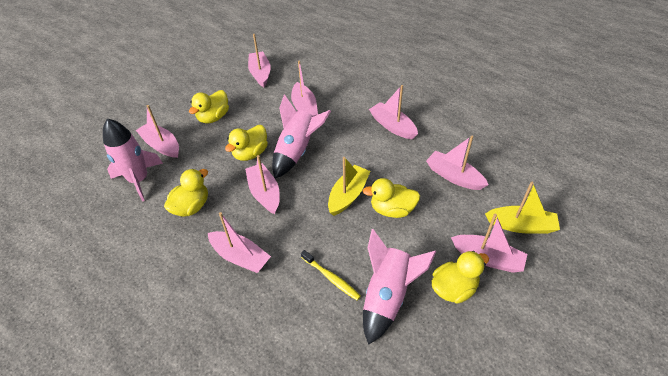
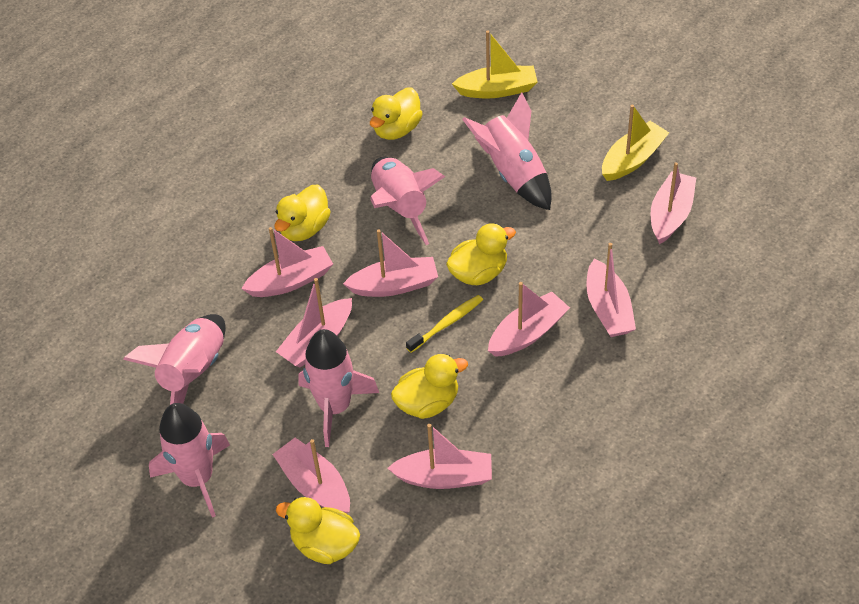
pink rocket: [103,119,163,202] [272,94,331,179] [363,229,436,345] = 3 -> [123,314,225,405] [149,403,230,518] [298,329,379,447] [370,157,445,245] [462,92,552,210] = 5

